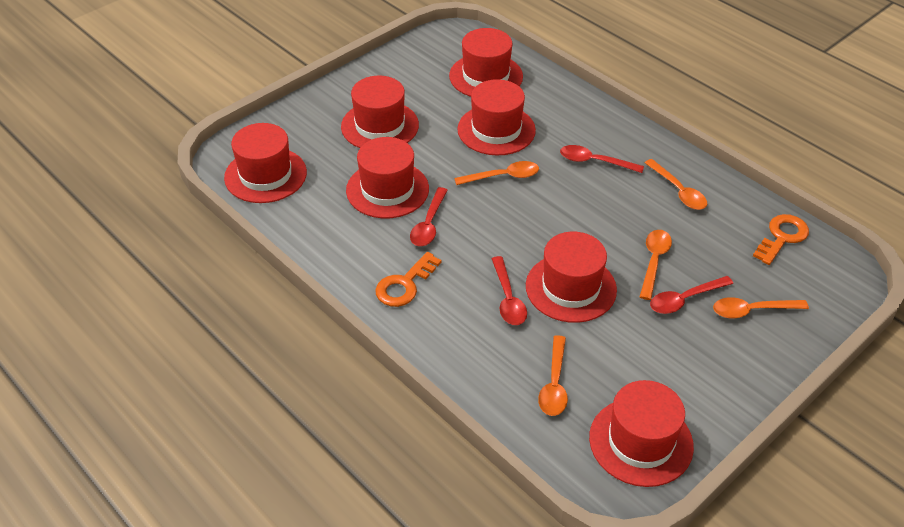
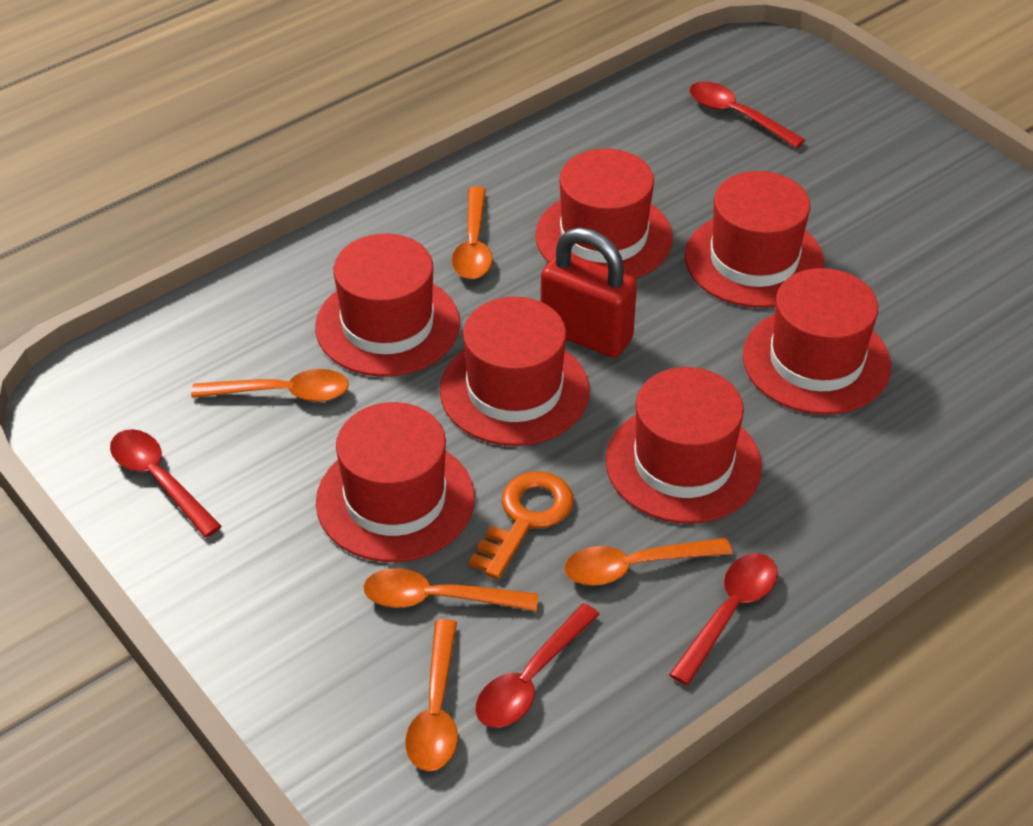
orange key: [375,252,441,307] [753,214,809,265] = 2 -> [469,471,574,579] = 1
red padlock: none = 0 -> [541,227,637,358] = 1

